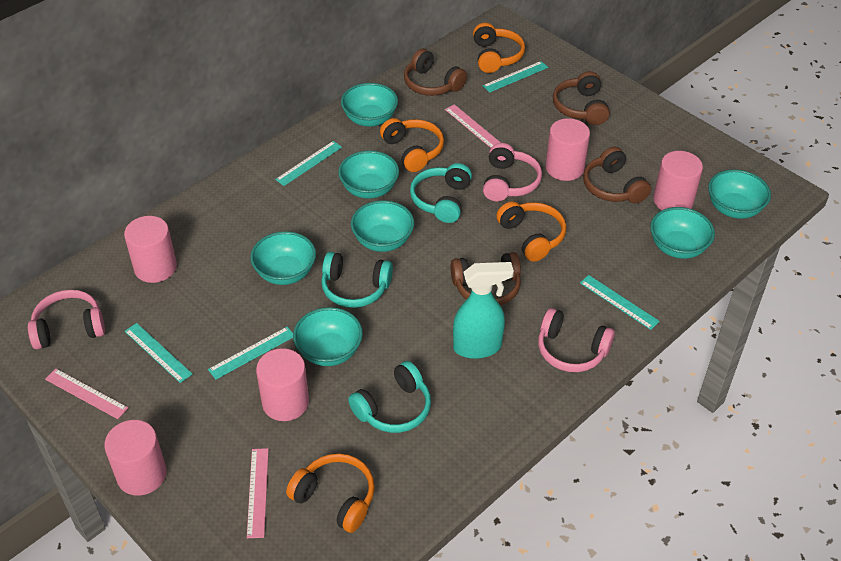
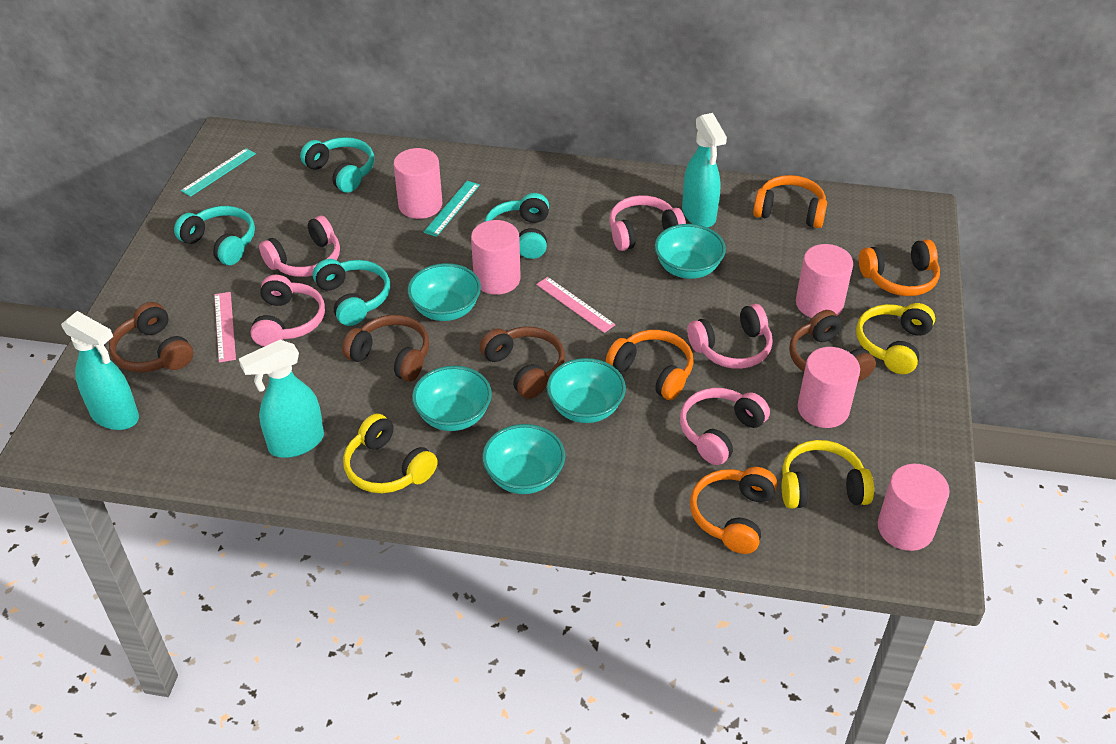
pink headphones: [28,290,105,350] [483,143,542,201] [538,308,615,372] = 3 -> [251,275,325,347] [259,216,340,277] [609,195,686,251] [680,388,770,465] [687,304,773,369] = 5
pink ruler: [45,369,128,419] [247,448,269,538] [445,104,501,148] = 3 -> [214,292,236,362] [536,277,616,333] = 2
turquoise bowl: [250,231,316,285] [293,307,363,366] [338,150,399,199] [341,83,398,127] [351,200,414,252] [650,207,715,259] [708,169,771,219] = 7 -> [407,263,481,321] [412,366,492,431] [482,424,565,494] [547,358,626,423] [655,224,726,279] = 5
turquoise headphones: [321,252,393,308] [348,361,431,433] [410,163,472,223] = 3 -> [174,206,255,265] [300,137,374,193] [313,259,390,326] [484,193,549,259] = 4
turquoise ruler: [125,323,192,383] [208,327,293,380] [275,141,342,186] [483,61,548,93] [580,275,660,330] = 5 -> [181,148,256,197] [424,181,480,237] = 2
turquoise spray bottle: [453,262,514,359] = 1 -> [61,311,139,430] [239,340,324,458] [682,113,727,228] = 3
yellow headphones: none = 0 -> [343,414,438,493] [782,440,874,509] [856,303,935,374] = 3

